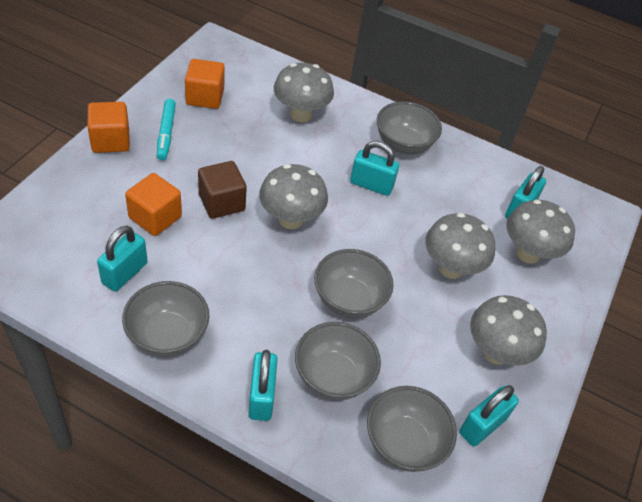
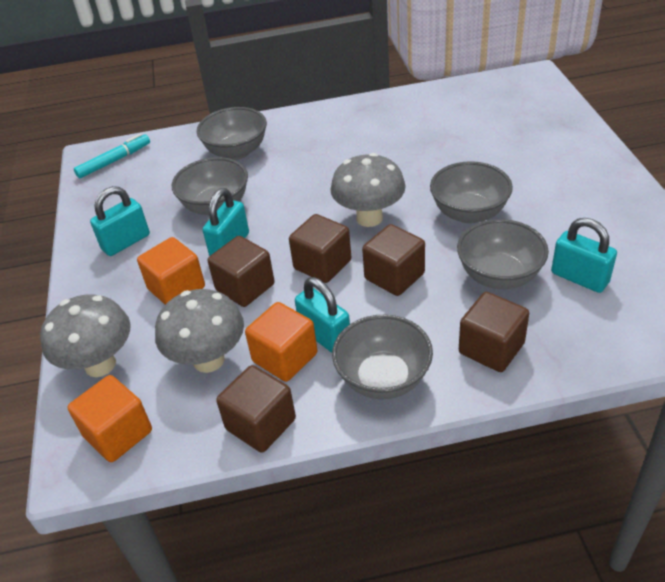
brown cube: [198,161,247,219] = 1 -> [208,236,274,307] [216,365,296,453] [289,214,351,283] [362,224,425,296] [459,292,529,372] = 5
grey mushroom: [259,164,328,229] [274,63,334,122] [425,213,495,279] [470,295,547,366] [506,200,575,264] = 5 -> [40,294,130,377] [155,289,244,373] [331,153,406,227] = 3
turquoise padlock: [97,226,147,291] [248,350,278,421] [350,141,399,196] [459,385,519,447] [505,166,546,219] = 5 -> [90,186,150,256] [203,188,249,256] [295,277,350,353] [551,218,617,293] = 4

